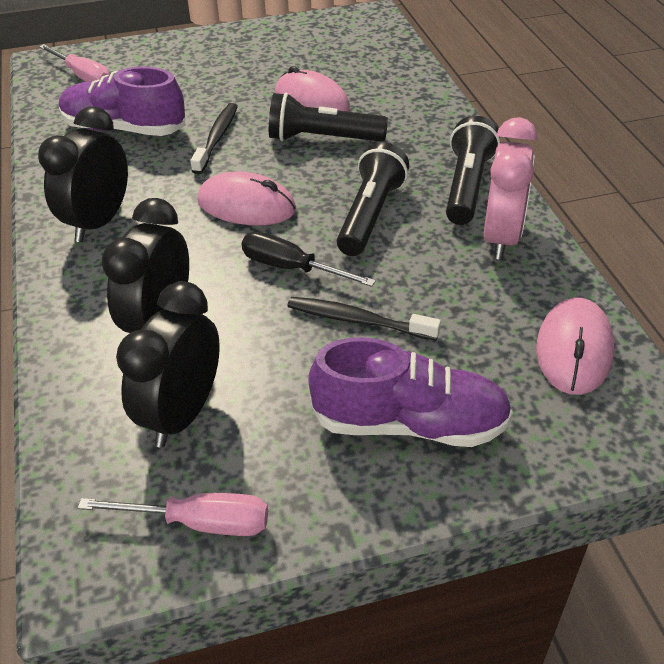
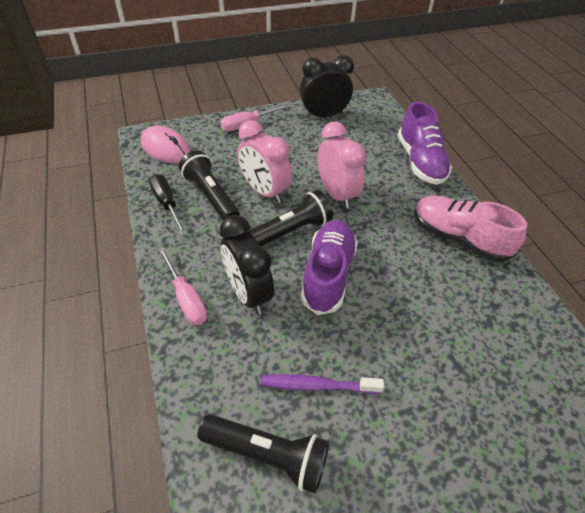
black clock: [38,107,128,242] [101,198,189,333] [116,281,220,448] = 3 -> [220,215,274,314] [300,55,354,118] = 2
black toothbrush: [190,103,238,174] [288,297,441,340] = 2 -> none = 0
pink clock: [483,117,538,260] = 1 -> [237,120,292,203] [318,122,366,209] = 2
pink mouse: [197,172,296,225] [275,66,350,112] [537,297,614,395] = 3 -> [141,126,191,164] = 1
pink shoe: none = 0 -> [414,196,527,262] = 1
purple toothbrush: none = 0 -> [261,374,384,394] = 1

